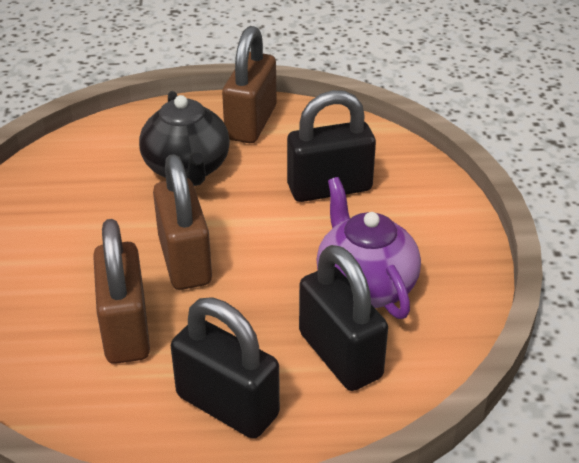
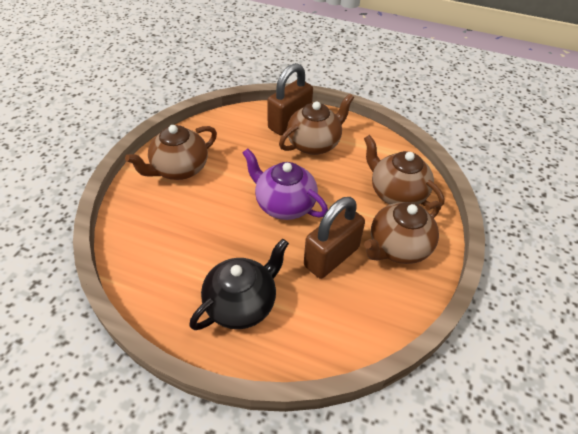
black padlock: [171,298,280,439] [287,90,376,202] [299,245,388,391] = 3 -> none = 0
brown padlock: [93,219,150,364] [153,154,212,290] [222,26,276,143] = 3 -> [267,63,313,136] [304,197,365,279] = 2
brown teapot: none = 0 -> [125,125,217,180] [279,94,354,155] [364,135,445,209] [364,201,442,264] = 4

